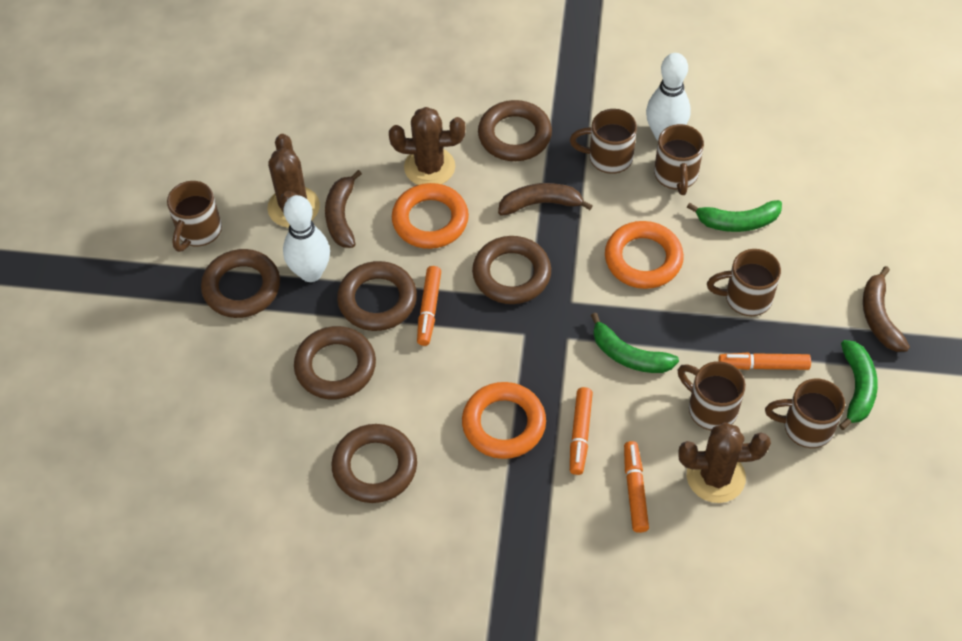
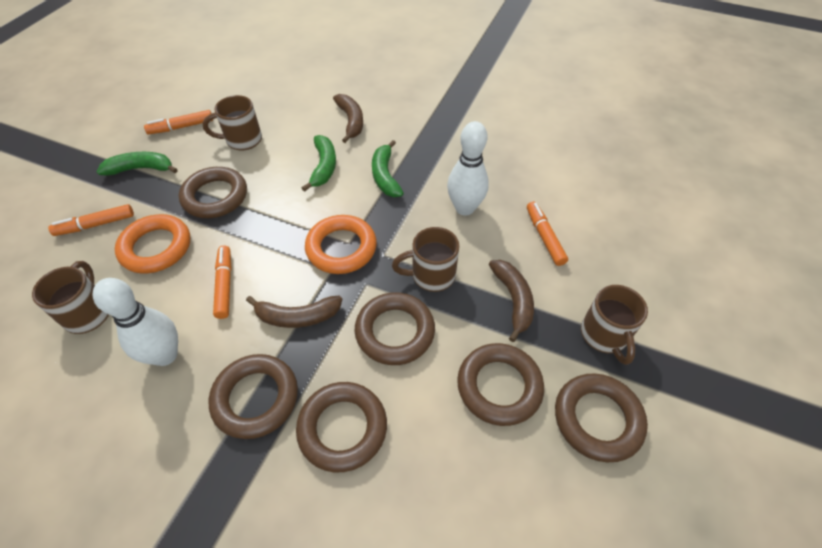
brown cactus: [267,134,320,228] [389,107,465,185] [678,422,771,503] = 3 -> none = 0
brown mug: [167,181,222,252] [570,109,637,174] [654,124,704,195] [678,361,746,430] [707,249,781,316] [765,379,845,448] = 6 -> [32,261,109,334] [203,95,262,151] [392,227,459,292] [581,285,648,365] = 4
orange ring: [392,183,469,249] [462,382,546,459] [605,221,684,289] = 3 -> [115,214,190,274] [305,215,377,274] = 2

